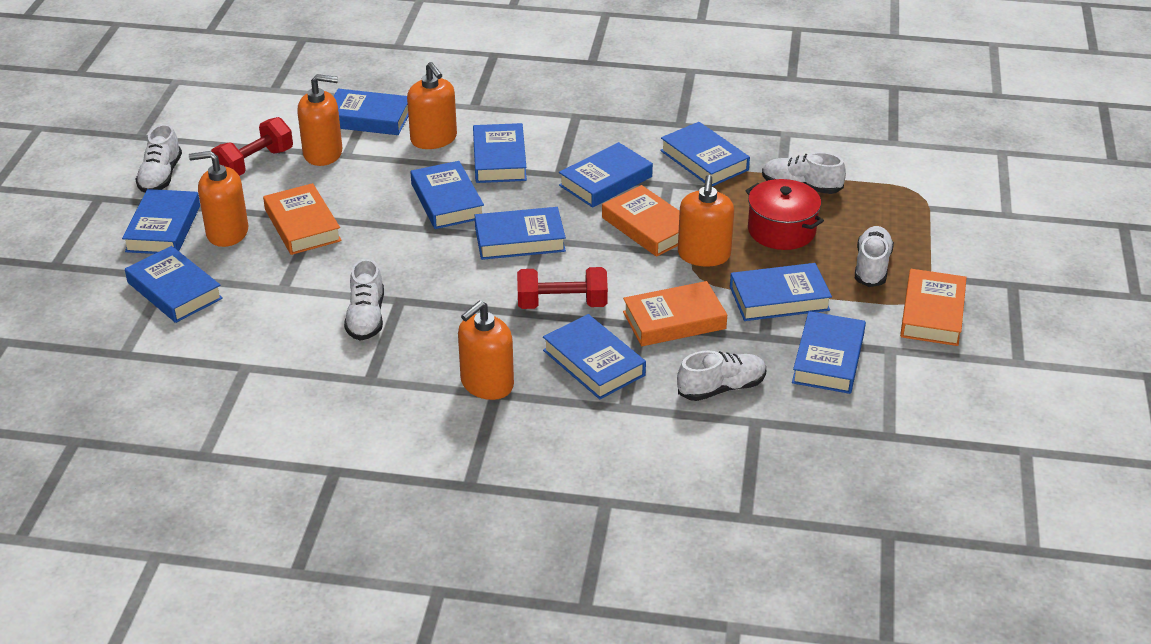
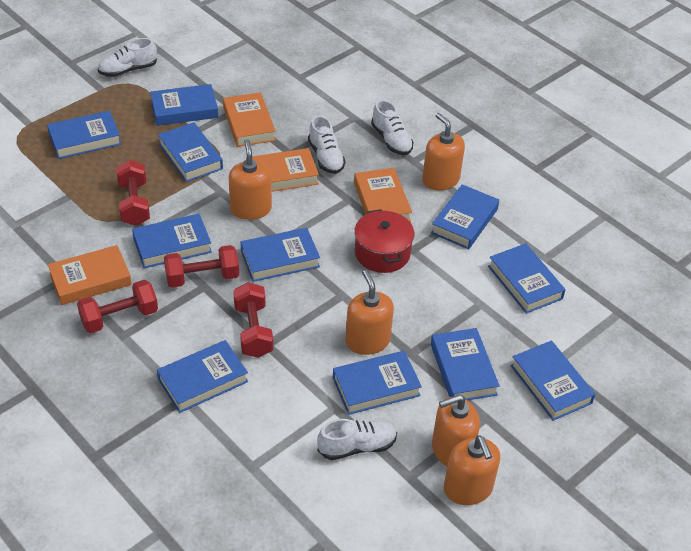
red dumbbell: [211,117,293,176] [517,267,608,309] = 2 -> [77,280,158,333] [116,160,150,226] [164,245,239,288] [233,282,273,358] = 4
white shoe: [135,124,182,193] [344,258,384,341] [677,351,766,401] [762,152,846,194] [855,226,894,287] = 5 -> [98,38,157,77] [308,115,346,174] [317,419,397,460] [371,100,414,155] = 4

